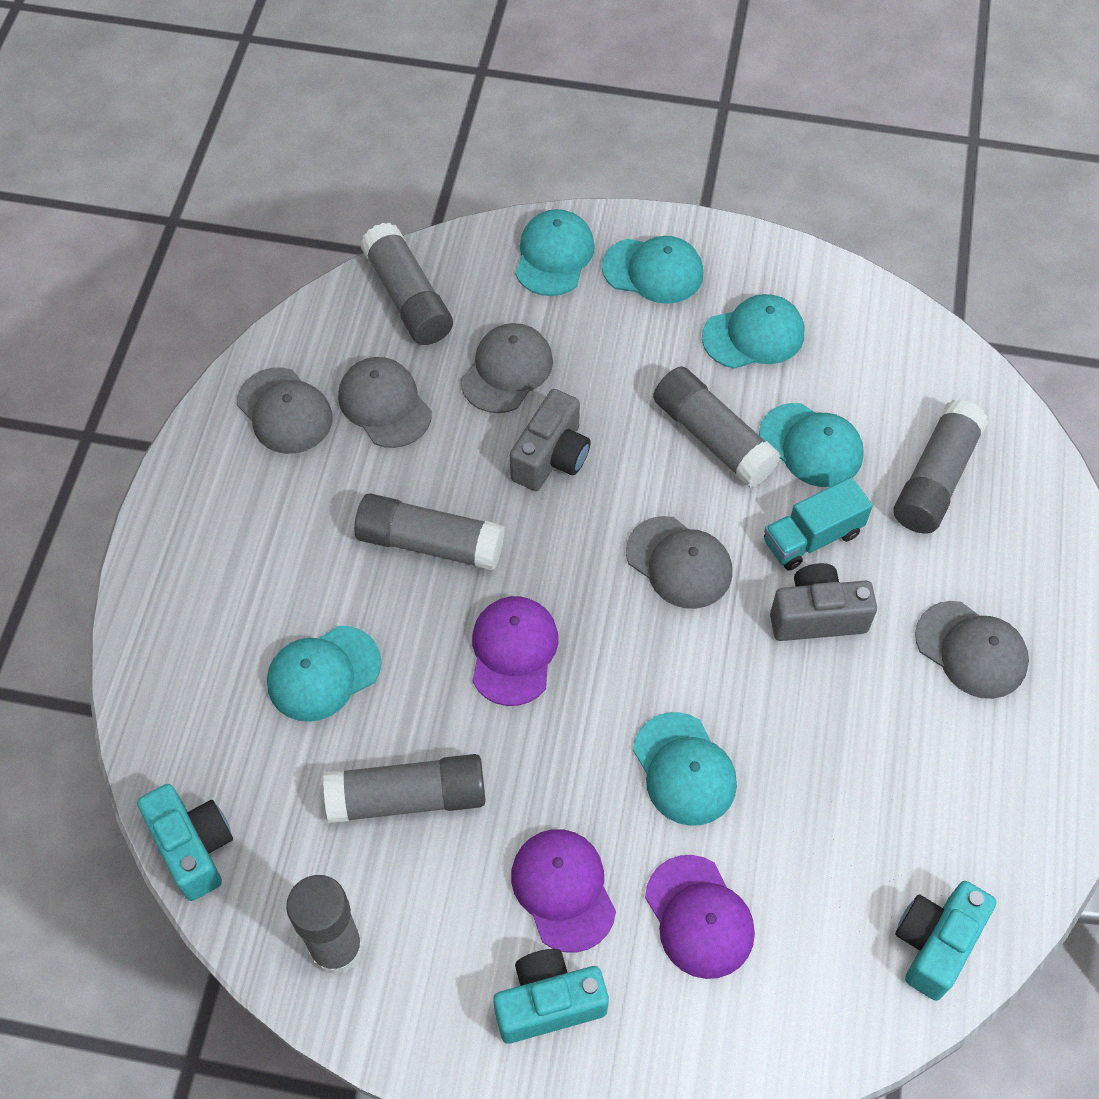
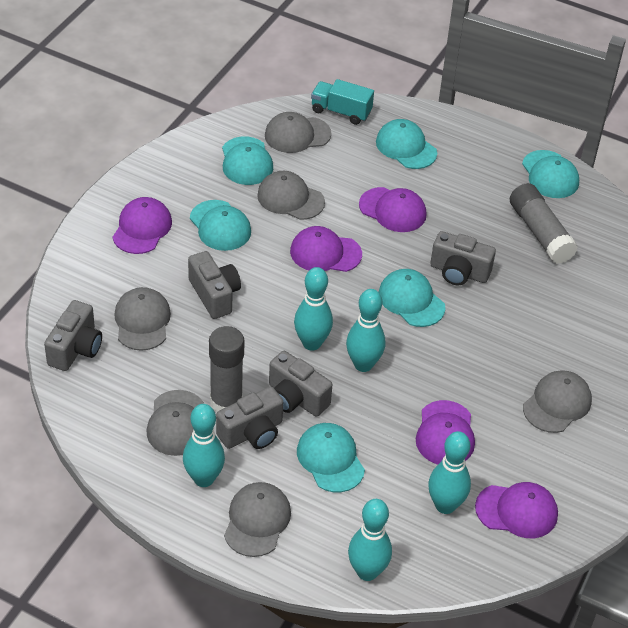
grey camera: [510,389,591,491] [770,563,877,641] = 2 -> [44,300,102,371] [188,251,241,319] [216,386,283,449] [269,351,332,417] [430,231,496,285] = 5
grey cap: [237,368,333,454] [338,357,432,448] [461,323,553,413] [626,516,732,609] [915,601,1029,699] = 5 -> [114,287,171,351] [147,390,204,456] [224,482,291,557] [257,171,325,220] [265,112,331,153] [523,370,592,433] = 6
grey glue stick: [286,875,363,975] [323,754,486,823] [354,493,505,571] [361,223,453,345] [653,366,781,488] [894,399,988,534] = 6 -> [209,326,244,412] [510,183,578,264] = 2
purple cap: [472,596,558,706] [511,829,616,953] [645,855,755,979] = 3 -> [112,197,172,254] [290,226,362,272] [359,187,427,232] [416,400,475,464] [475,482,558,538] = 5
turquoise bowling pin: none = 0 -> [183,404,225,487] [294,267,333,351] [346,289,385,372] [348,499,392,581] [428,431,471,514] = 5
turquoise camera: [137,784,233,901] [493,949,609,1044] [895,881,996,1001] = 3 -> none = 0

